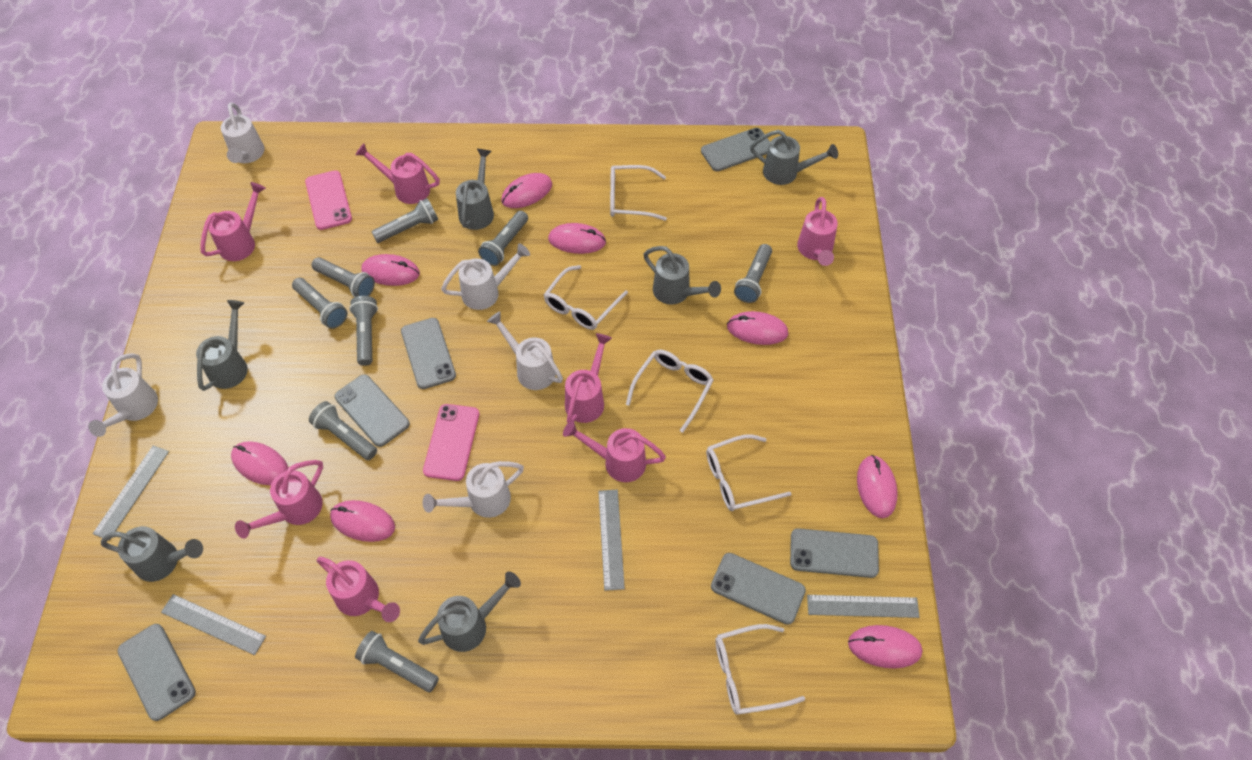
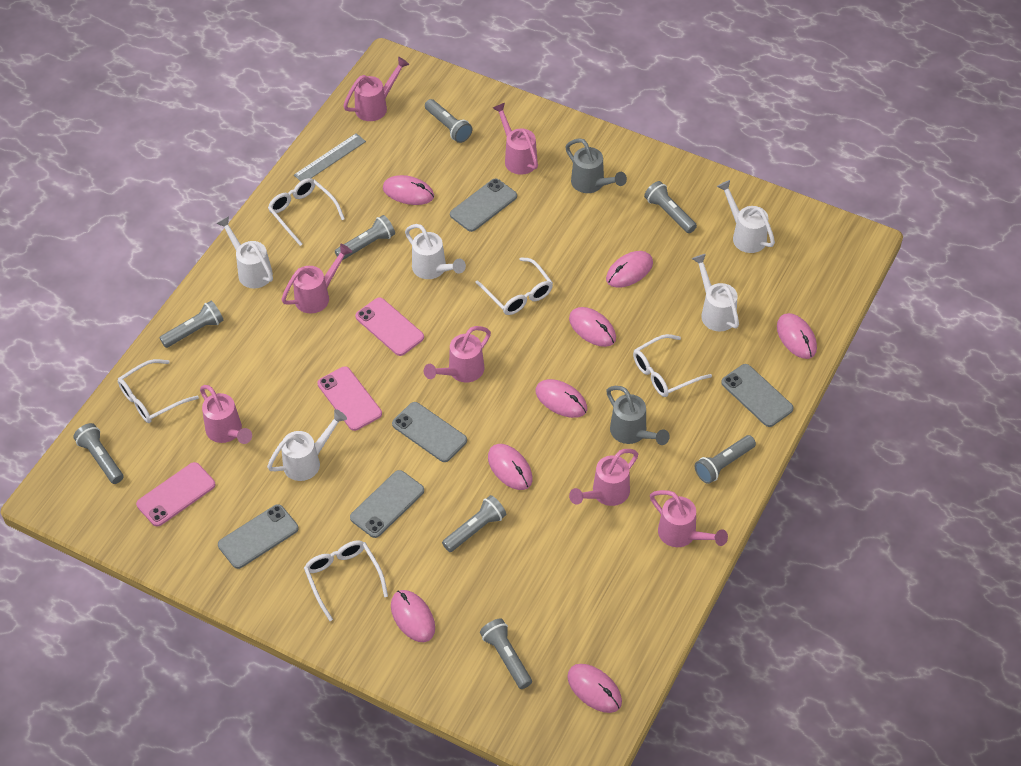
grey phone: [117,624,196,721] [335,374,410,447] [401,318,456,389] [701,128,770,171] [711,553,806,625] [790,528,879,578] = 6 -> [218,504,298,569] [350,470,424,538] [392,402,467,462] [450,179,517,232] [721,364,794,427] = 5
grey ruler: [93,445,169,541] [161,594,266,655] [598,490,625,591] [807,595,920,618] = 4 -> [294,133,366,181] = 1
grey watering can: [101,526,203,582] [196,300,248,391] [418,572,521,652] [456,149,494,230] [643,246,721,305] [750,130,838,185] = 6 -> [566,138,627,193] [606,386,670,445] = 2
pink phone: [305,170,352,230] [423,404,479,481] = 2 -> [136,462,215,527] [317,367,382,431] [355,297,424,356] = 3

